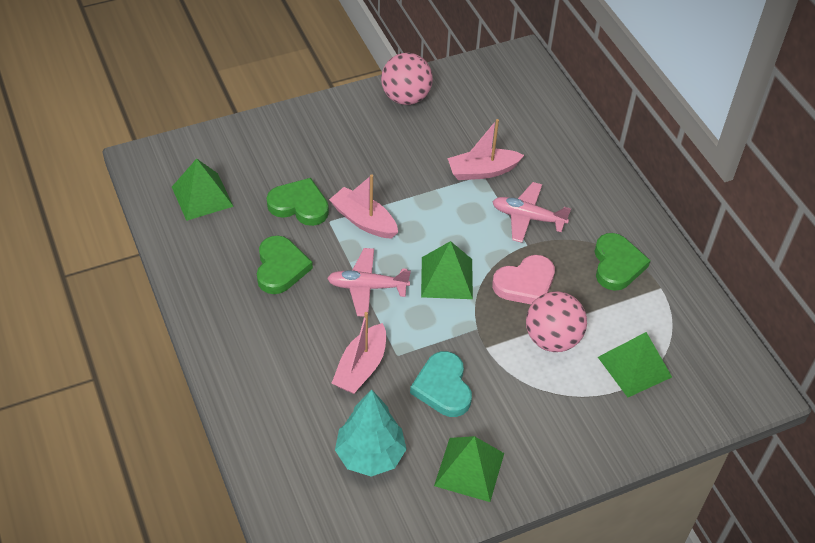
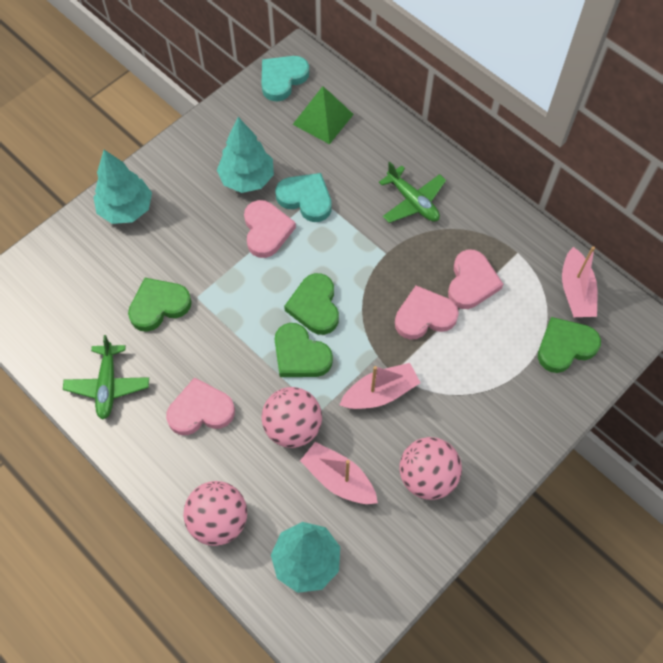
green heart: [257,235,313,294] [267,178,329,226] [595,233,650,291] = 3 -> [128,278,192,332] [274,323,333,377] [284,273,339,335] [538,317,601,373] = 4
green plane: none = 0 -> [63,335,149,420] [379,162,446,223] = 2
green pyramid: [172,159,234,221] [421,241,473,299] [434,436,504,502] [598,332,672,397] = 4 -> [292,86,354,144] = 1
pink ball: [381,53,433,105] [526,291,587,352] = 2 -> [183,481,247,546] [262,387,322,448] [399,437,462,500] = 3
pink heart: [492,255,555,304] = 1 -> [166,377,235,435] [244,200,296,258] [395,286,459,340] [448,249,503,309] = 4
pink plane: [327,248,411,317] [492,182,571,243] = 2 -> none = 0
turquoise heart: [410,351,472,417] = 1 -> [262,56,309,102] [276,173,332,222] = 2
turquoise tree: [335,389,407,477] = 1 -> [93,150,152,224] [217,117,274,193] [271,522,340,593] = 3

